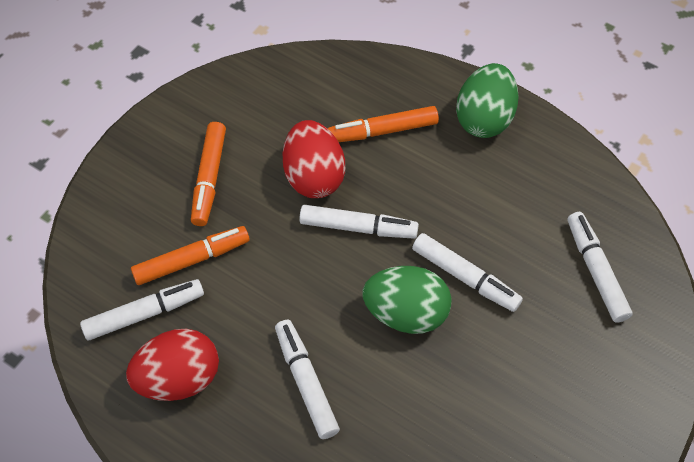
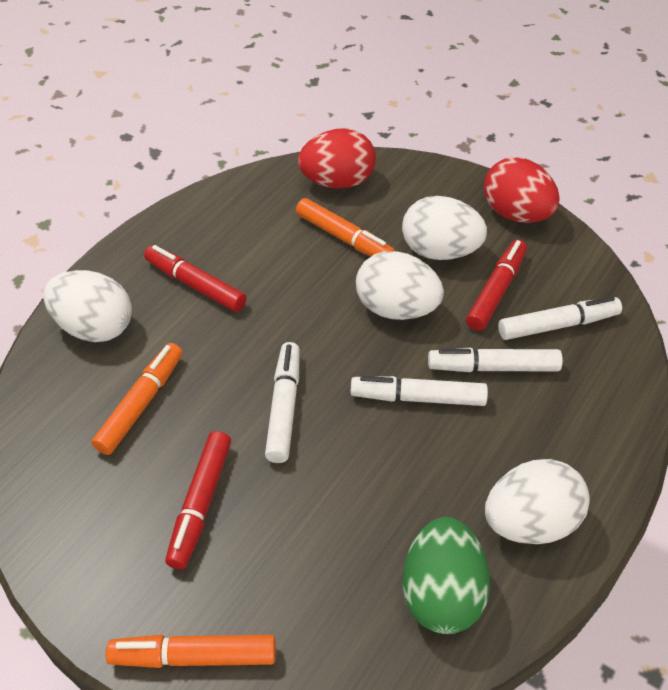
green egg: [363,266,452,334] [456,63,519,138] = 2 -> [402,517,490,634] = 1
red marker: none = 0 -> [144,245,247,312] [165,431,231,570] [466,240,527,331] = 3
white egg: none = 0 -> [43,270,132,342] [356,251,444,320] [402,196,487,260] [485,459,590,544] = 4
white marker: [80,279,204,341] [275,320,340,439] [299,205,419,239] [412,233,523,312] [568,212,633,323] = 5 -> [265,342,300,463] [350,376,488,406] [428,348,563,372] [498,296,622,340] = 4

